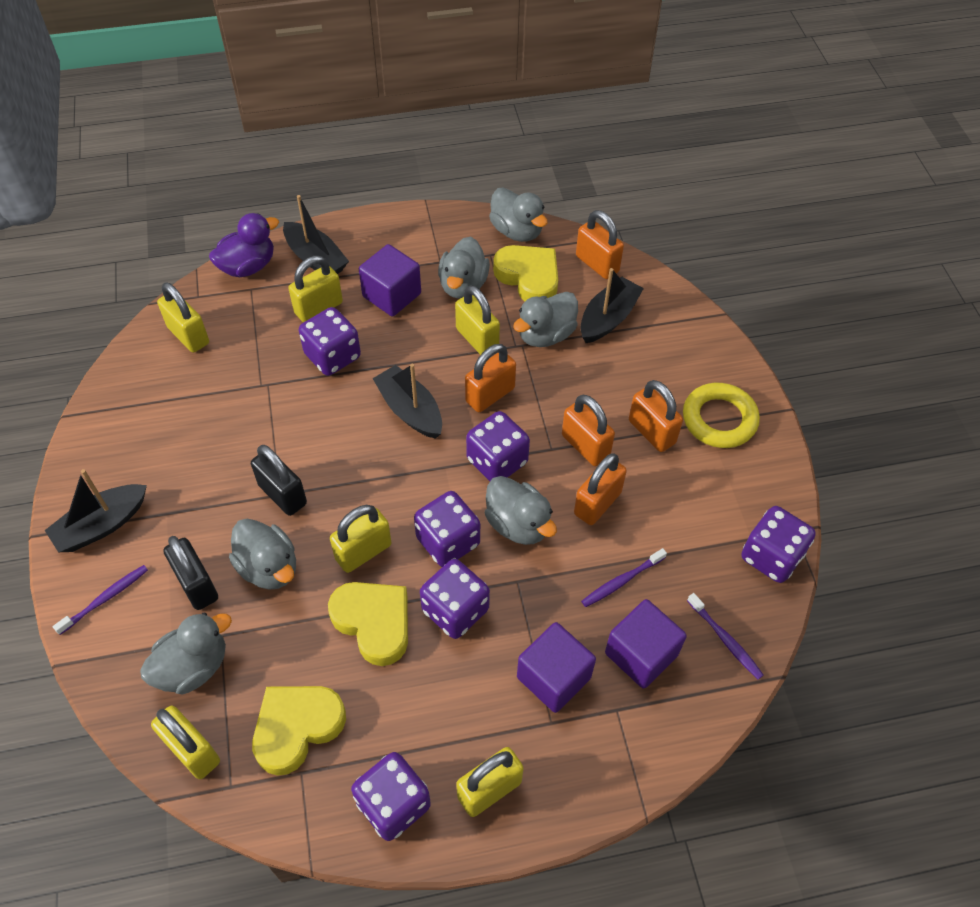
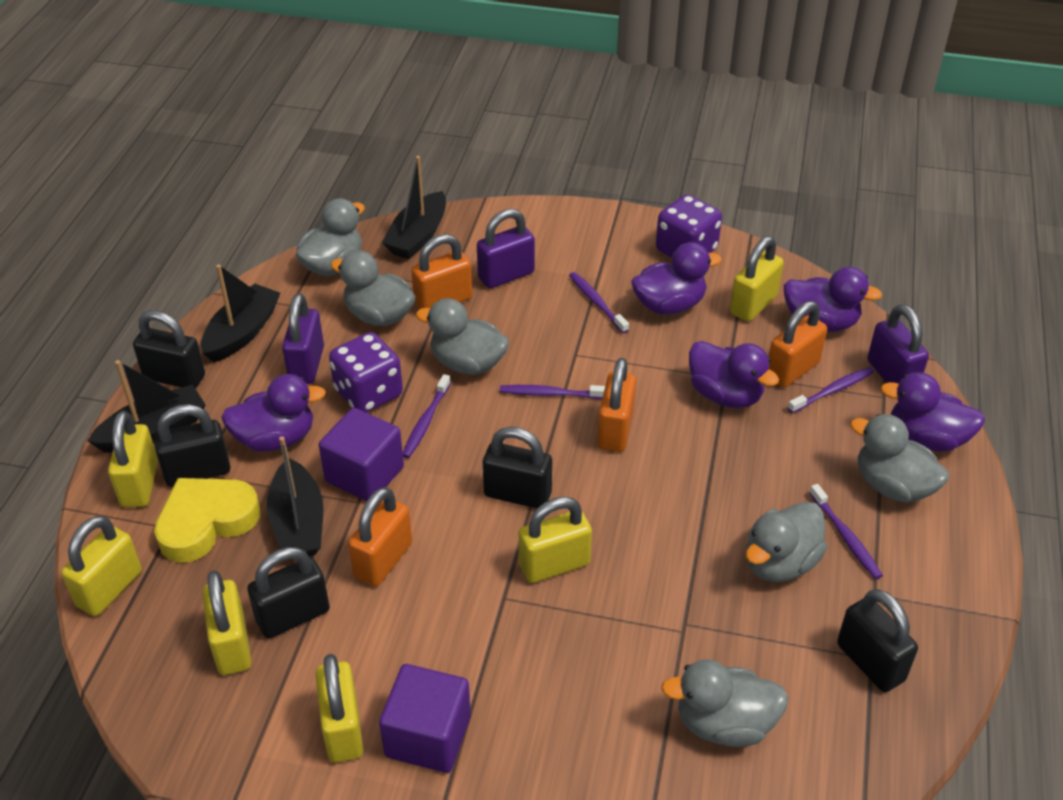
black padlock: [163,536,218,610] [251,445,307,516] = 2 -> [133,310,205,388] [154,404,230,487] [247,547,330,638] [483,427,552,508] [837,589,918,692] = 5
orange padlock: [465,344,516,412] [562,395,615,466] [574,453,627,525] [576,210,624,279] [629,380,683,452] = 5 -> [348,487,412,587] [411,234,472,310] [597,358,636,452] [769,301,827,388] = 4
purple cube: [359,244,421,316] [517,622,596,713] [605,599,687,689] = 3 -> [319,408,404,501] [379,664,471,773] = 2
purple dice: [299,307,361,376] [351,752,431,841] [414,491,480,567] [420,559,490,639] [466,411,530,481] [741,506,816,583] = 6 -> [329,332,403,413] [656,194,722,258] = 2
purple duck: [209,213,279,277] = 1 -> [221,374,326,452] [631,242,722,315] [689,341,779,408] [784,267,882,332] [880,372,985,452] = 5
purple padlock: none = 0 -> [282,293,324,384] [477,209,535,289] [867,304,929,384] = 3
purple toothbrush: [53,565,148,635] [581,548,667,607] [687,593,763,679] = 3 -> [403,374,451,458] [500,385,605,399] [569,272,629,333] [788,367,874,413] [809,484,883,579] = 5
yellow heart: [252,686,346,776] [328,582,408,666] [493,245,558,301] = 3 -> [154,478,260,563] = 1
yellow ring: [683,383,760,448] = 1 -> none = 0

